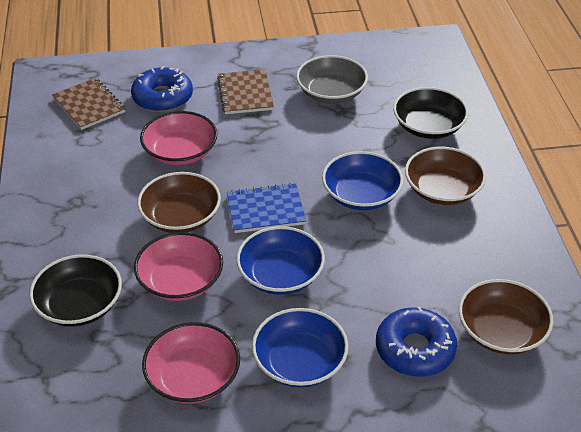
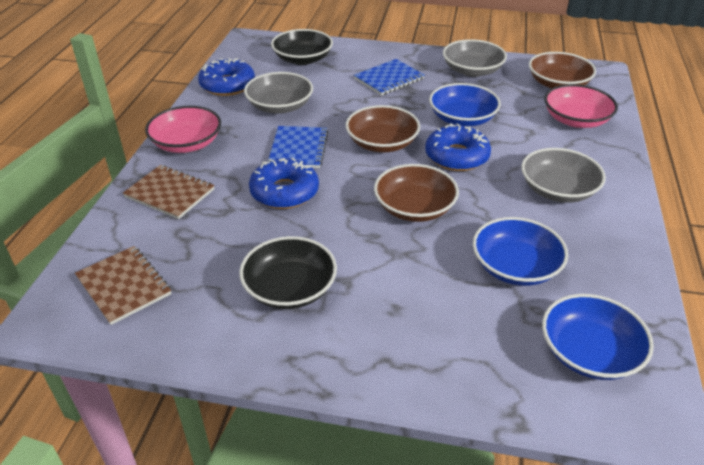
blue donut: [131,66,193,112] [376,306,457,377] = 2 -> [198,58,255,96] [249,158,319,209] [425,123,491,171] = 3
blue notebook: [227,183,306,233] = 1 -> [268,126,328,168] [354,59,425,96] = 2
grey bowl: [296,55,368,104] = 1 -> [244,72,313,114] [443,39,507,77] [521,148,606,203] = 3
pink bowl: [134,232,223,301] [140,111,217,165] [142,322,240,404] = 3 -> [145,106,221,153] [544,84,618,128] = 2

